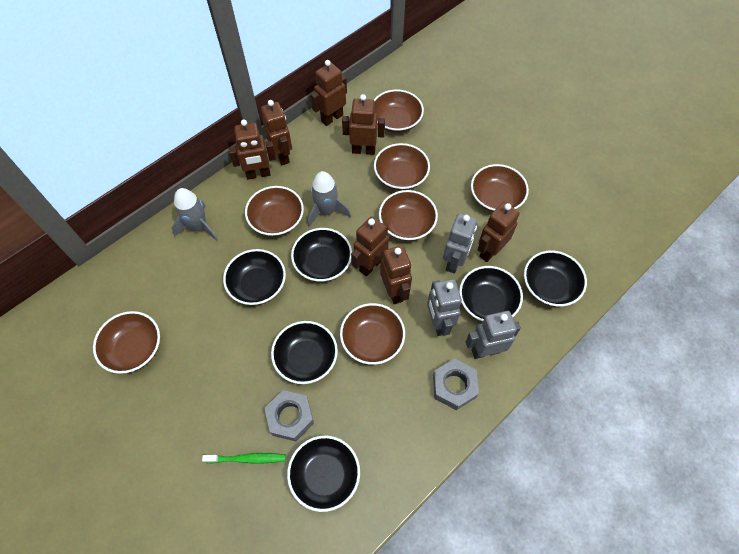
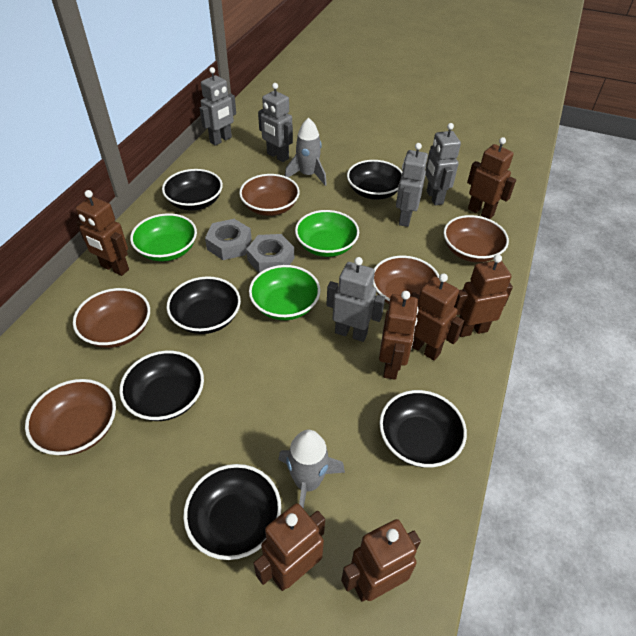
brown bowl: [93,311,160,374] [245,186,304,236] [340,303,405,365] [374,89,424,133] [374,143,430,191] [379,190,438,241] [471,164,529,212] = 7 -> [25,379,116,456] [73,288,150,348] [239,174,300,216] [373,256,440,304] [443,215,509,263] = 5
green bowl: none = 0 -> [130,213,197,261] [249,265,320,320] [295,210,359,257] = 3
green toothbrush: [202,453,286,464] = 1 -> none = 0
grey robot: [427,279,462,336] [443,213,477,274] [466,311,521,359] = 3 -> [200,67,236,146] [258,83,293,162] [326,257,385,342] [396,143,428,227] [425,123,461,205] = 5

